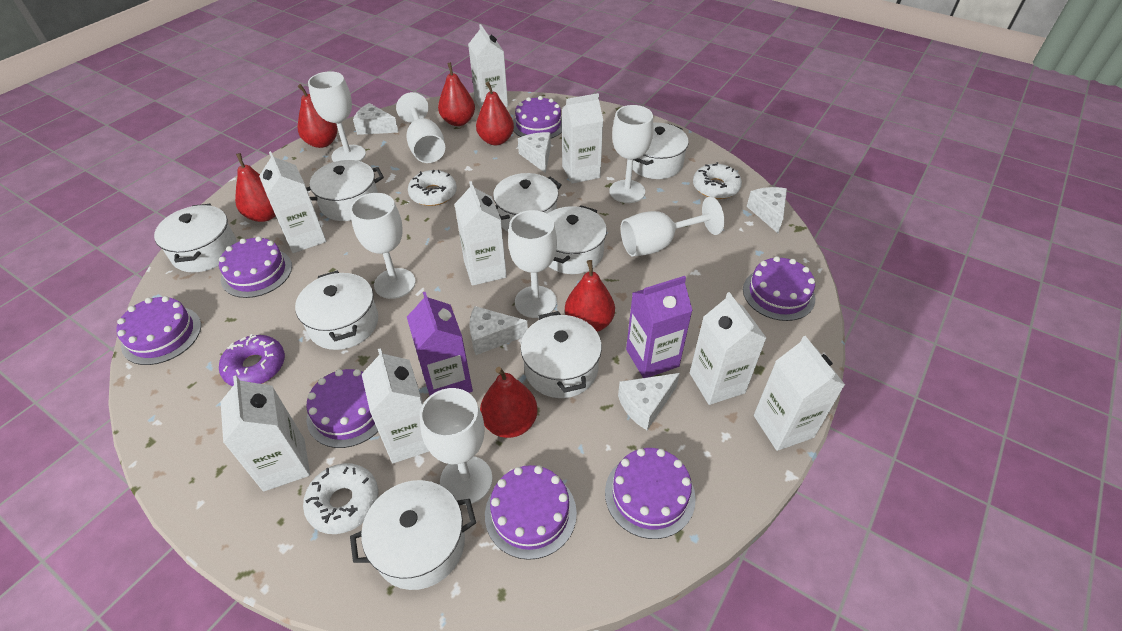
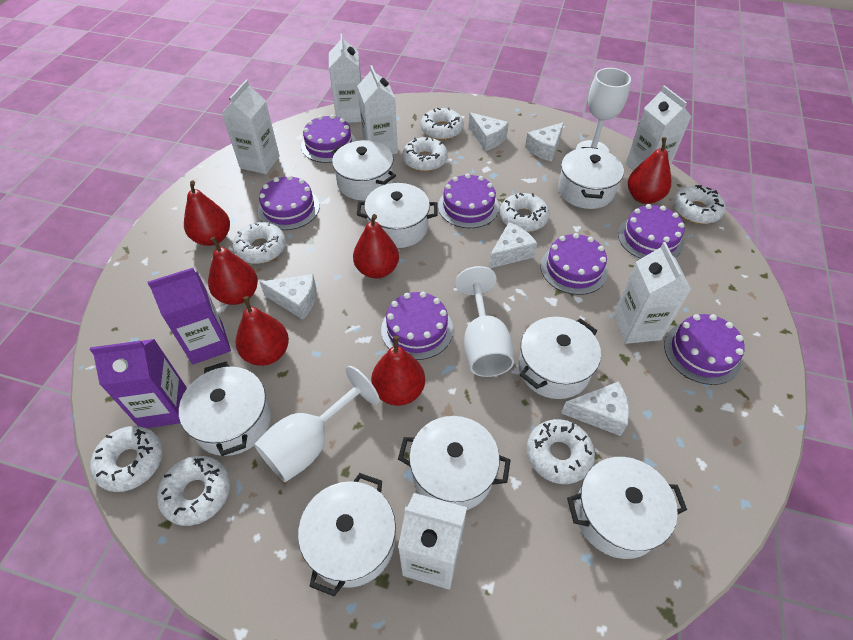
purple donut: [219,334,285,386] = 1 -> none = 0
white carton: [221,375,310,492] [259,151,326,253] [362,348,429,463] [454,181,507,286] [468,24,508,109] [562,93,603,184] [690,292,767,405] [754,336,845,451] = 8 -> [222,80,280,174] [329,34,361,123] [357,65,398,154] [398,493,467,589] [614,242,691,344] [626,85,691,171] = 6
white donut: [303,463,378,534] [408,170,457,206] [693,162,742,199] = 3 -> [90,426,163,492] [157,456,230,526] [233,222,286,264] [403,137,448,171] [421,107,464,140] [500,193,550,232] [527,419,595,484] [673,185,725,224] = 8
white goblet: [308,71,366,162] [350,193,416,299] [396,92,445,163] [420,388,492,505] [508,210,557,318] [610,105,653,203] [621,197,724,257] = 7 -> [254,366,380,482] [455,266,514,377] [576,68,631,152] = 3

